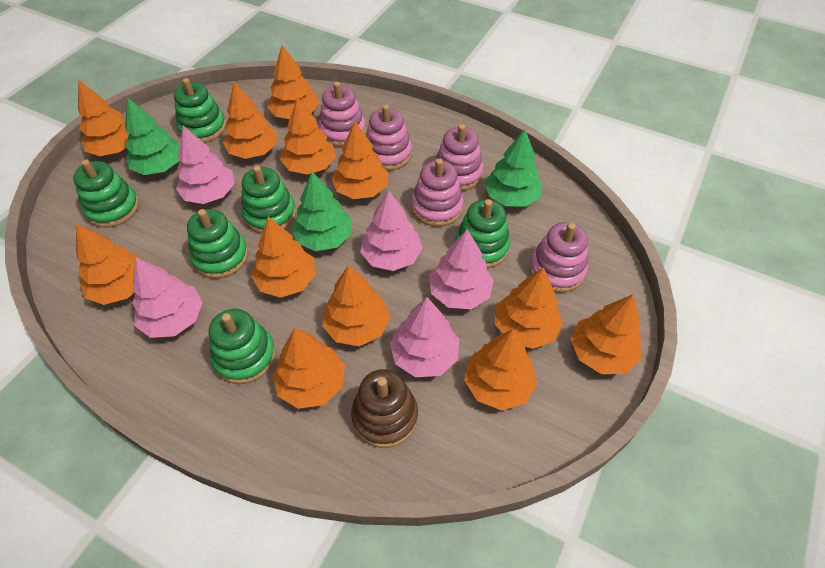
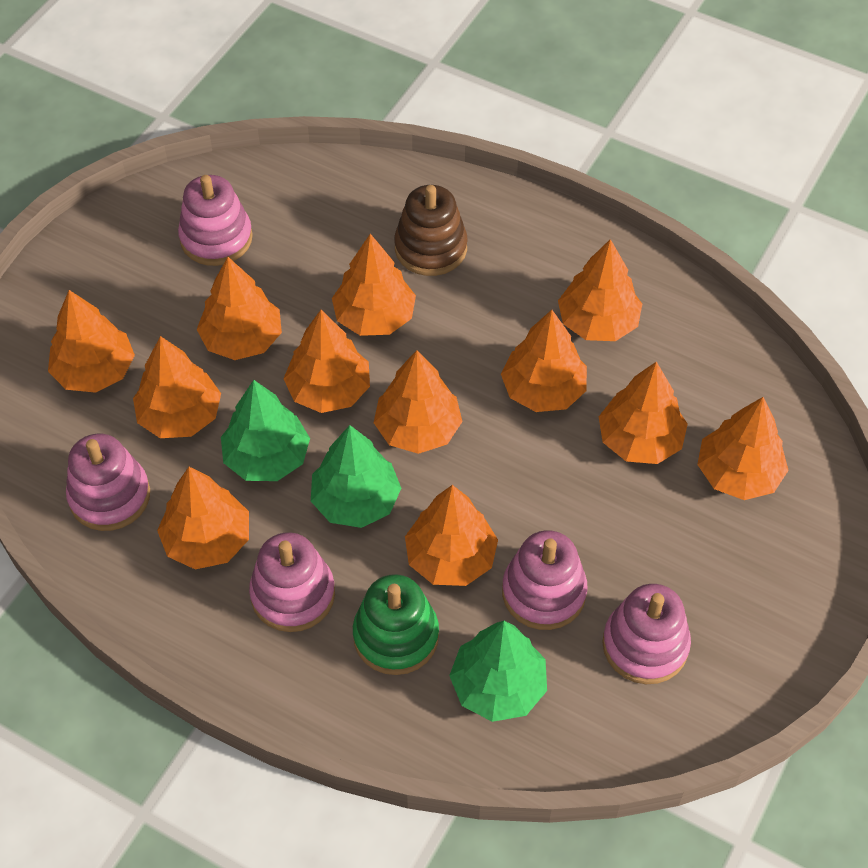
green stacking toy: [73,159,139,228] [174,78,226,143] [187,209,248,279] [209,309,276,384] [241,166,296,234] [455,199,510,268] = 6 -> [353,574,439,675] = 1
pink tree: [132,257,203,338] [176,126,235,204] [360,190,423,271] [390,297,459,377] [429,229,494,309] = 5 -> none = 0

